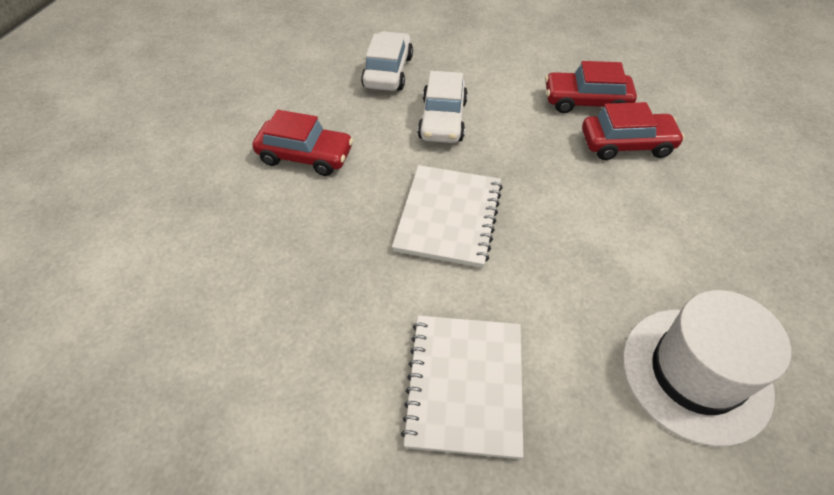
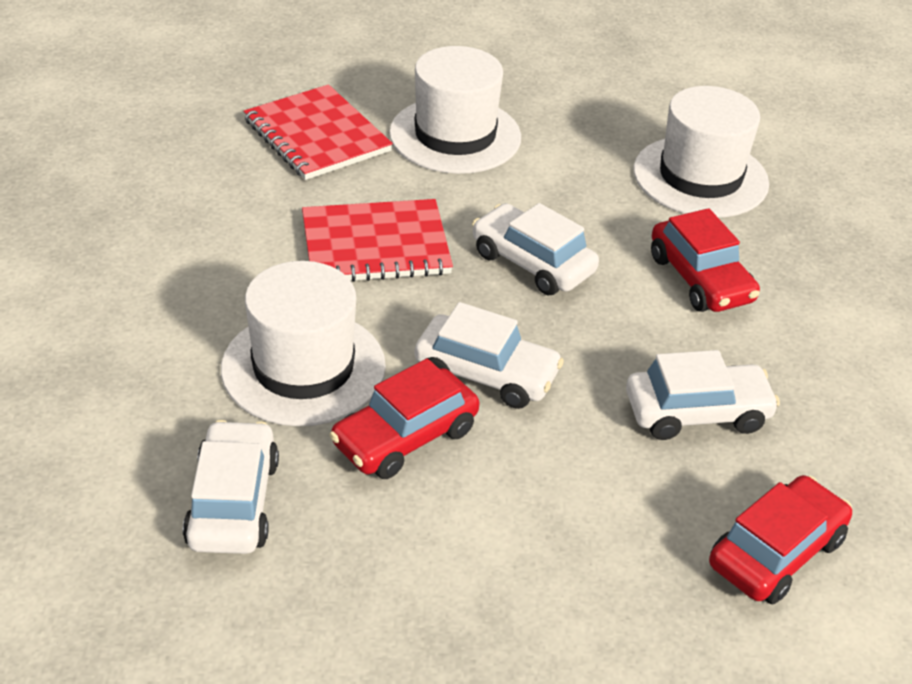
red notebook: none = 0 -> [243,84,393,180] [302,199,453,282] = 2
white car: [361,31,413,91] [418,71,468,143] = 2 -> [183,420,279,554] [414,302,564,409] [472,203,599,295] [626,350,780,440] = 4
white hat: [623,290,791,447] = 1 -> [221,261,386,426] [389,46,521,174] [633,86,769,218] = 3
white notebook: [392,165,503,268] [401,316,523,459] = 2 -> none = 0

